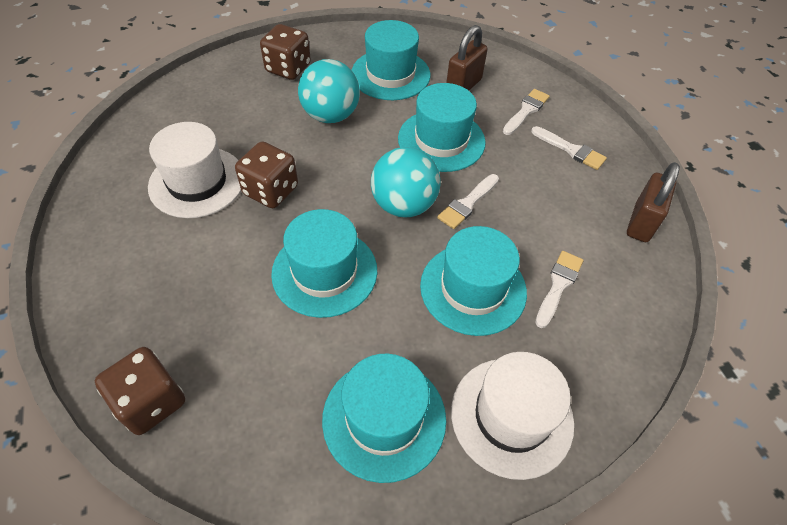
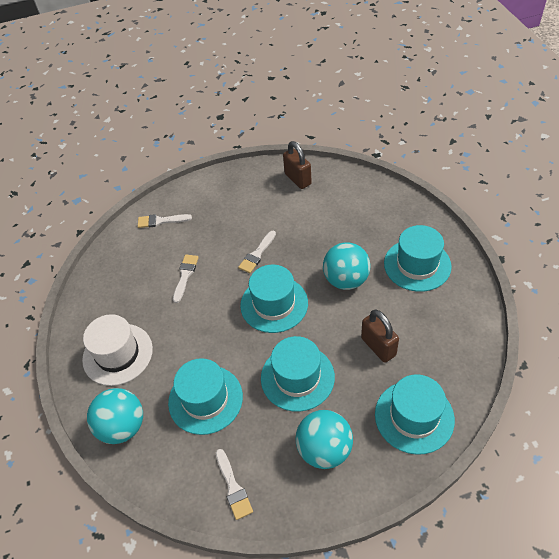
brown dice: [95,347,185,435] [235,141,298,209] [260,24,311,80] = 3 -> none = 0
turquoise ball: [298,59,360,123] [371,147,440,217] = 2 -> [87,388,143,444] [296,410,353,469] [323,242,370,290] = 3
white hat: [148,122,241,218] [451,352,574,480] = 2 -> [82,314,153,386] = 1

